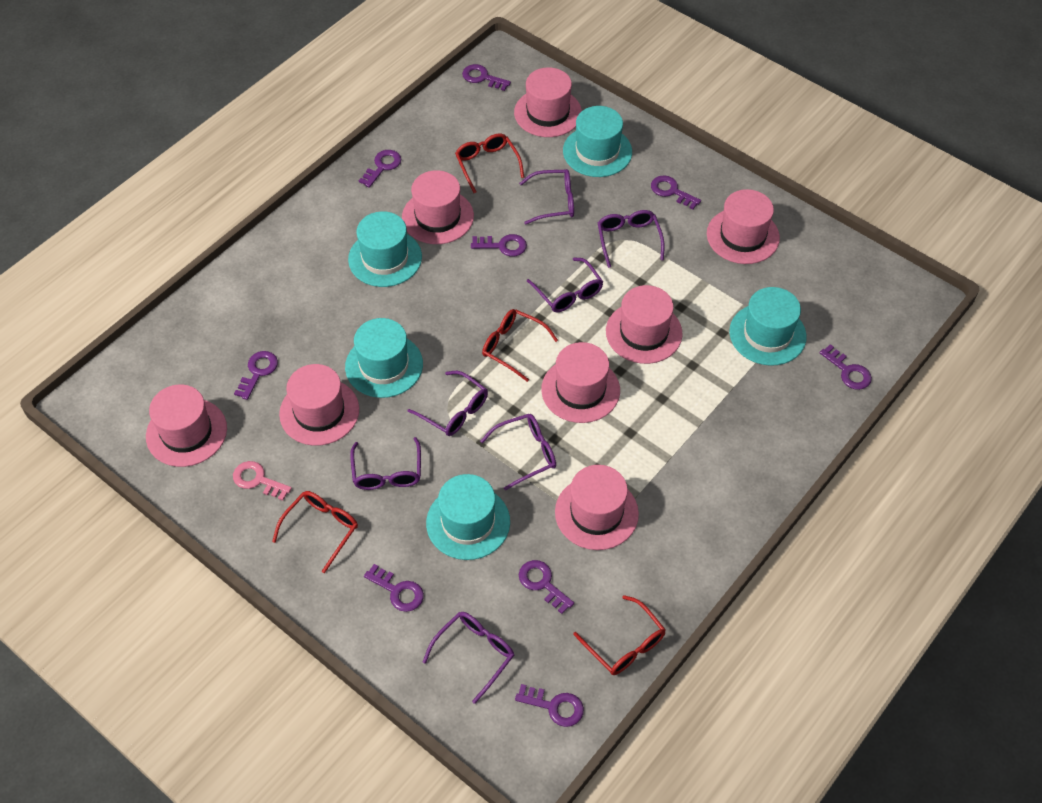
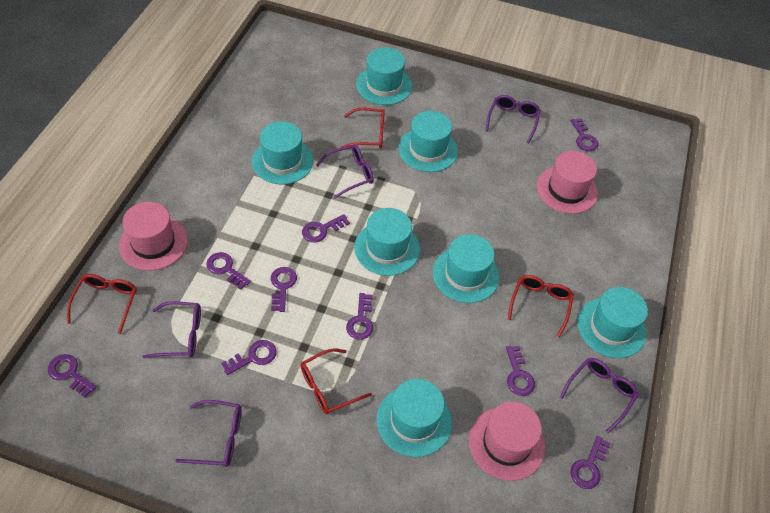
pink hat: [146,384,227,467] [279,364,359,446] [402,170,474,244] [514,67,582,137] [541,342,620,423] [555,465,639,550] [606,285,683,364] [707,189,780,264] = 8 -> [119,202,188,271] [469,402,545,481] [537,151,598,214] = 3
pink key: [233,461,292,501] = 1 -> none = 0
purple glasses: [350,437,421,490] [407,371,488,436] [423,612,514,704] [480,414,556,491] [519,169,574,225] [527,257,603,312] [598,210,665,268] = 7 -> [143,301,201,358] [175,400,242,466] [316,145,374,199] [485,95,541,143] [560,358,639,433] = 5
turquoise hat: [345,318,423,398] [348,211,422,287] [426,474,510,560] [563,106,632,177] [729,287,807,366] = 5 -> [252,121,313,184] [354,208,420,276] [356,47,412,105] [376,379,452,457] [399,111,458,172] [433,234,499,303] [577,287,648,358] = 7

